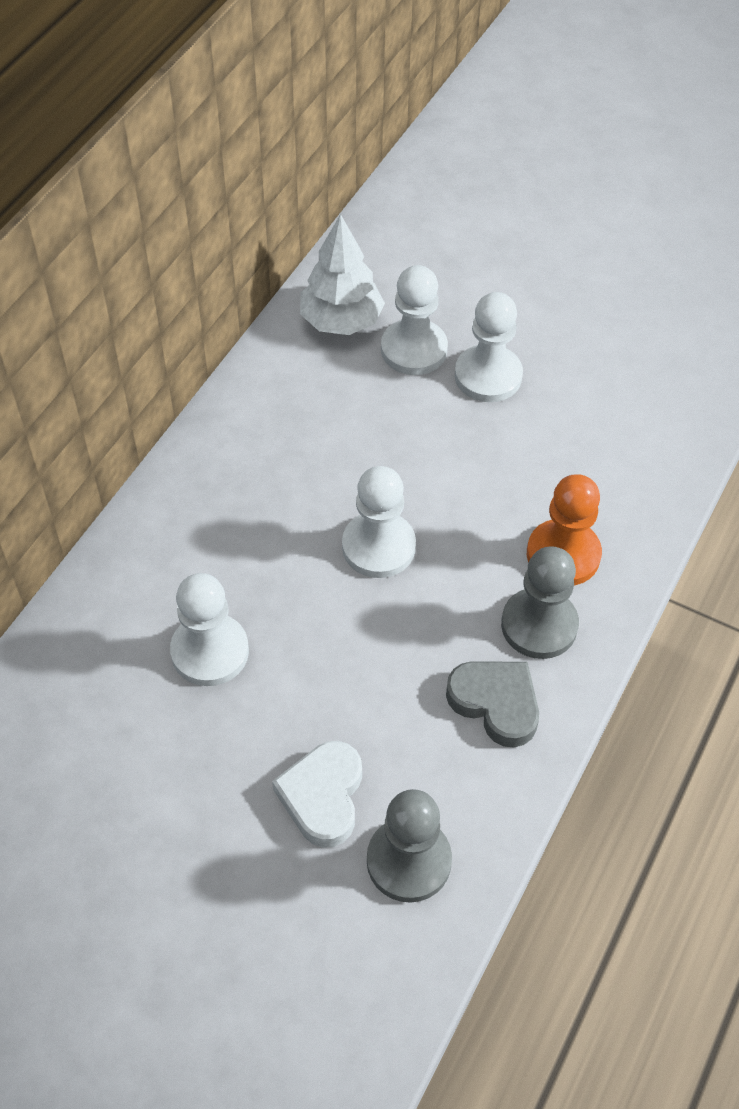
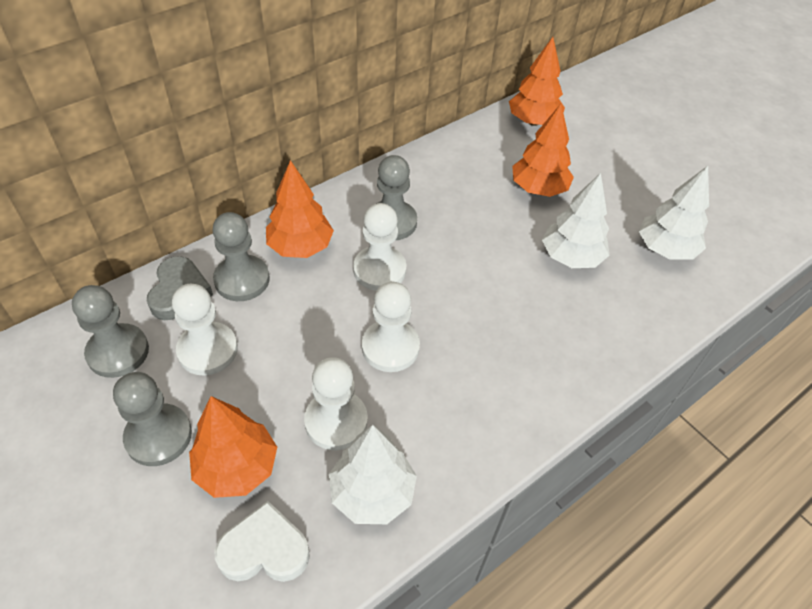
grey pawn: [367,789,452,903] [501,546,579,659] = 2 -> [72,285,149,378] [113,372,192,466] [212,212,270,301] [376,155,417,240] = 4
orange pawn: [527,474,602,586] = 1 -> none = 0
orange tree: none = 0 -> [189,396,277,498] [266,160,334,258] [509,37,565,126] [512,104,574,197] = 4
white tree: [300,214,385,335] = 1 -> [329,425,417,524] [542,173,609,268] [639,166,709,260] = 3

